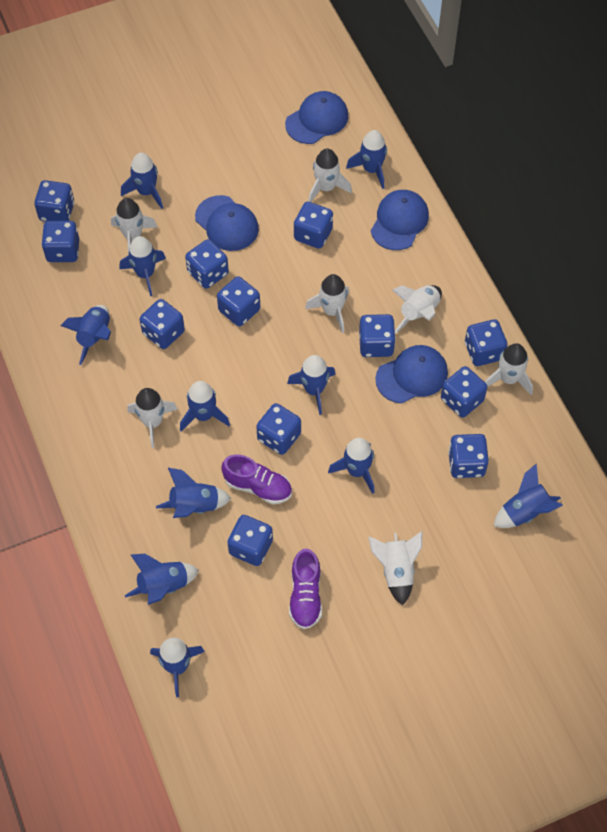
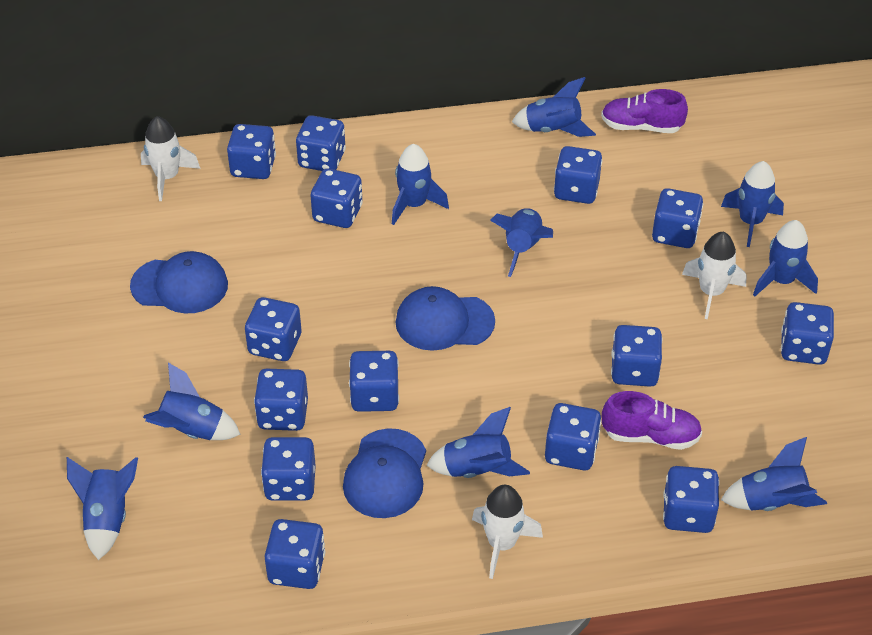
blue cap: [195,195,259,251] [285,91,348,144] [371,190,429,250] [375,345,448,403] = 4 -> [130,251,228,313] [343,428,426,518] [395,286,495,351] = 3
blue dice: [34,180,75,222] [41,221,79,262] [140,299,185,349] [185,239,229,289] [217,277,260,326] [227,515,273,566] [256,403,301,455] [294,202,333,249] [359,314,396,357] [441,366,487,418] [448,434,489,478] [465,319,507,366] = 12 -> [227,124,276,179] [245,297,301,361] [254,369,308,431] [261,437,316,501] [265,519,325,589] [296,115,346,171] [311,168,363,228] [349,351,399,412] [545,403,601,470] [554,146,602,204] [611,325,662,387] [652,188,703,248] [663,466,719,533] [781,302,834,365] = 14
blue rocket: [60,305,111,365] [120,236,166,296] [121,153,163,209] [125,554,199,605] [150,638,205,697] [156,468,231,518] [180,381,230,431] [287,355,336,415] [328,438,374,494] [346,130,387,189] [494,464,563,528] = 11 -> [67,457,138,560] [143,363,241,440] [392,144,449,225] [427,407,530,478] [490,208,553,277] [512,77,596,137] [721,161,784,247] [721,437,827,511] [753,220,818,296] = 9
white rocket: [111,198,157,254] [128,388,178,448] [305,274,349,333] [308,148,352,202] [368,531,422,606] [392,285,442,334] [485,343,533,395] = 7 -> [141,116,201,201] [472,485,543,579] [682,232,747,319] = 3

